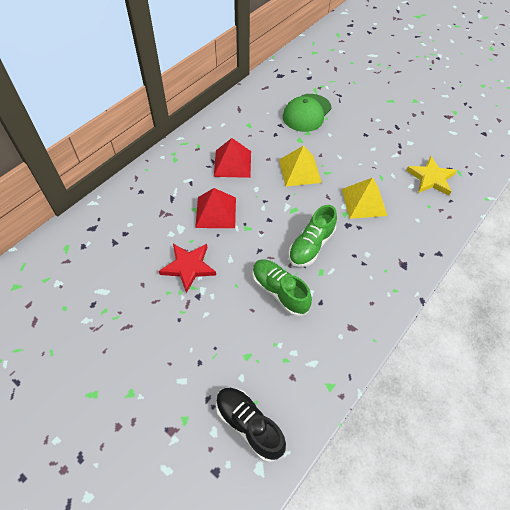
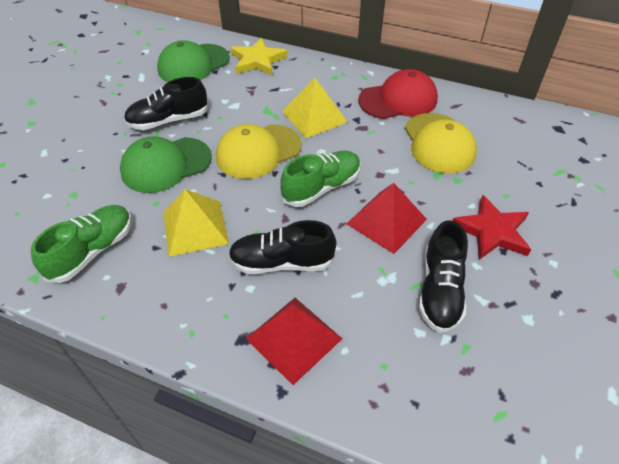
black shoe: [216,387,286,462] = 1 -> [124,77,209,130] [228,220,336,274] [419,220,468,333] = 3
green cap: [283,94,332,132] = 1 -> [120,136,212,193] [157,40,230,82] = 2
red cap: none = 0 -> [358,69,438,119] = 1
yellow cap: none = 0 -> [216,124,302,179] [405,113,477,173] = 2

